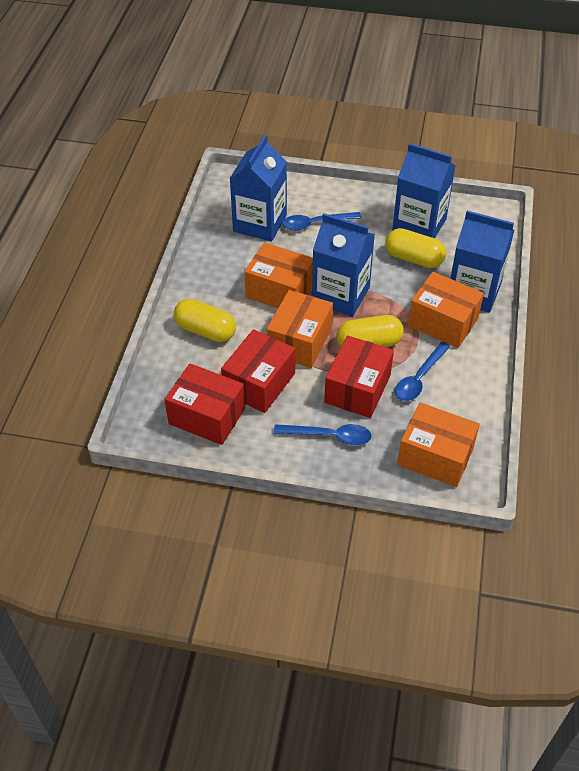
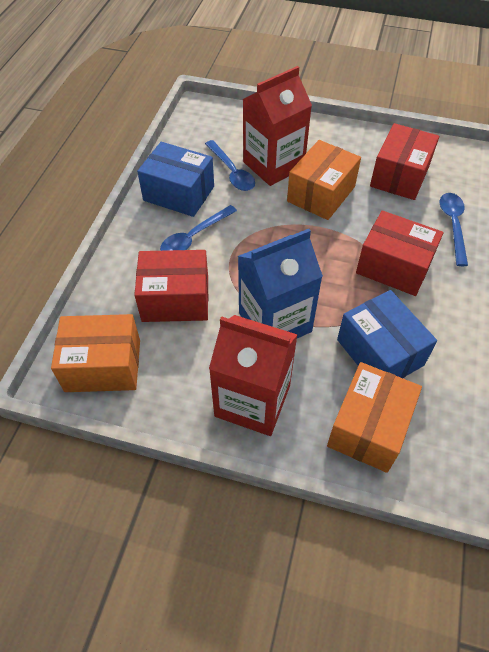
blue box: none = 0 -> [137,142,214,217] [337,290,437,378] = 2
blue carton: [230,135,287,241] [312,213,375,317] [392,143,456,238] [450,211,514,313] = 4 -> [238,229,323,338] = 1
orange box: [244,243,313,308] [267,290,333,368] [397,402,480,487] [408,272,484,348] = 4 -> [51,314,140,392] [287,140,361,220] [327,362,422,473] = 3
red carton: none = 0 -> [209,315,298,436] [243,66,312,186] = 2
yellow capsule: [174,299,236,342] [336,315,404,347] [385,228,446,268] = 3 -> none = 0

